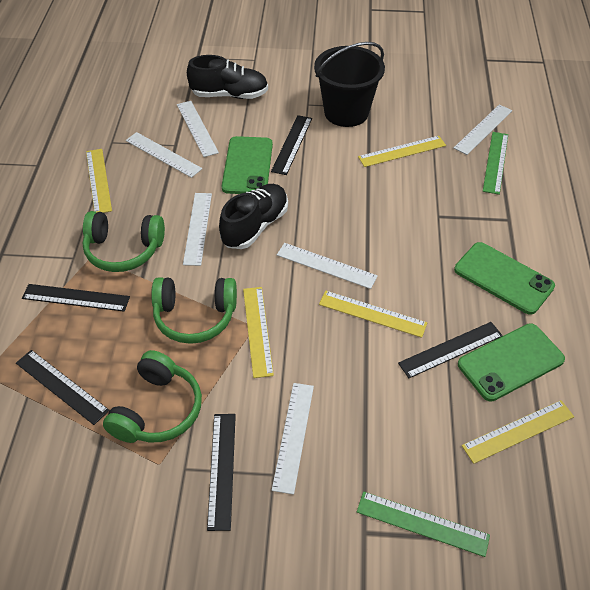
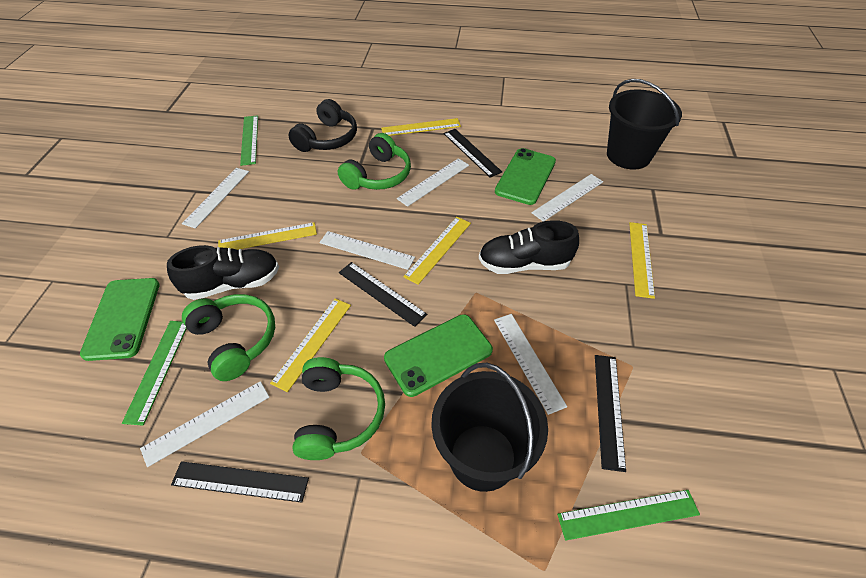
black bucket: [314,42,385,127] = 1 -> [431,363,548,492] [607,79,682,170] = 2
black headphones: none = 0 -> [288,99,357,152] = 1
black ruler: [16,350,109,425] [22,284,130,312] [207,414,236,531] [271,115,312,175] [398,322,503,378] = 5 -> [171,461,309,503] [339,262,427,327] [443,129,502,178] [595,355,626,472] = 4
green ruler: [357,492,490,557] [483,132,508,195] = 2 -> [122,321,187,425] [240,115,258,166] [557,490,700,541] = 3

